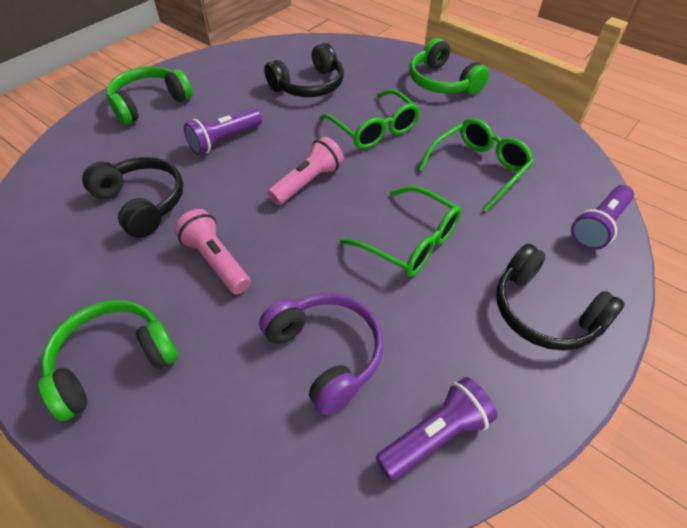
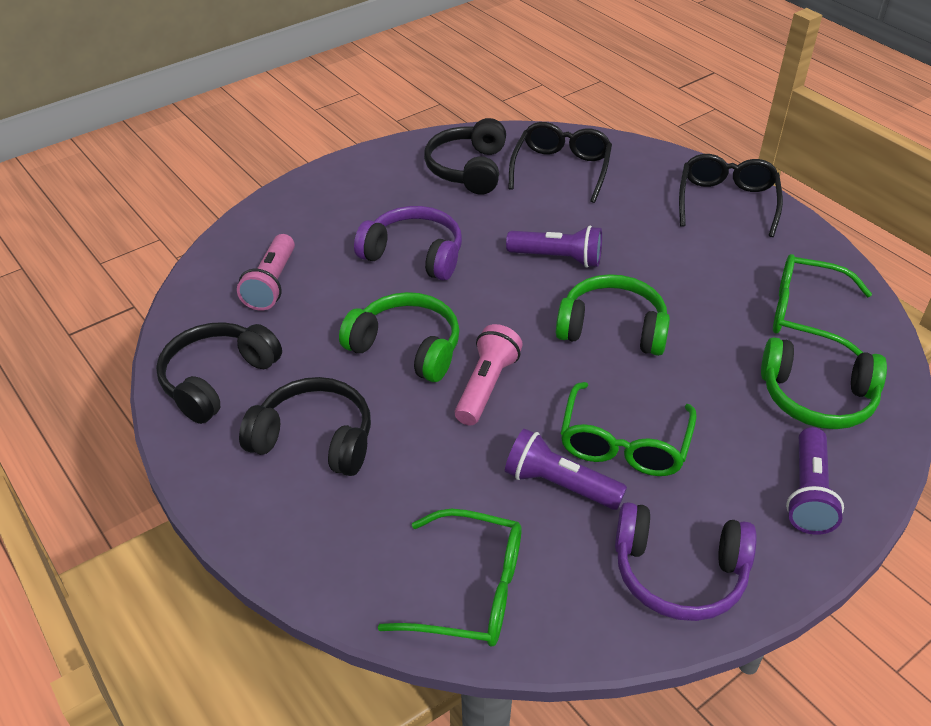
black glasses: none = 0 -> [508,122,612,203] [679,154,783,237] = 2
purple headphones: [259,293,383,415] = 1 -> [354,206,462,281] [615,502,757,621] = 2

